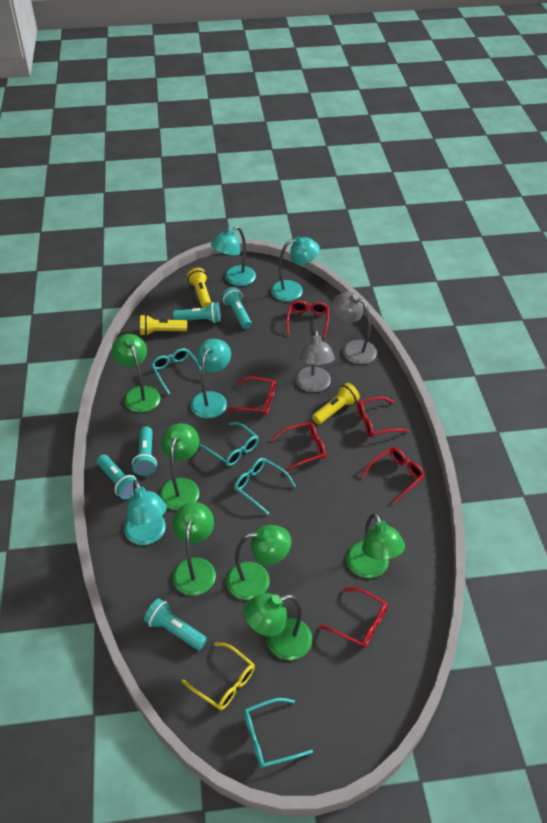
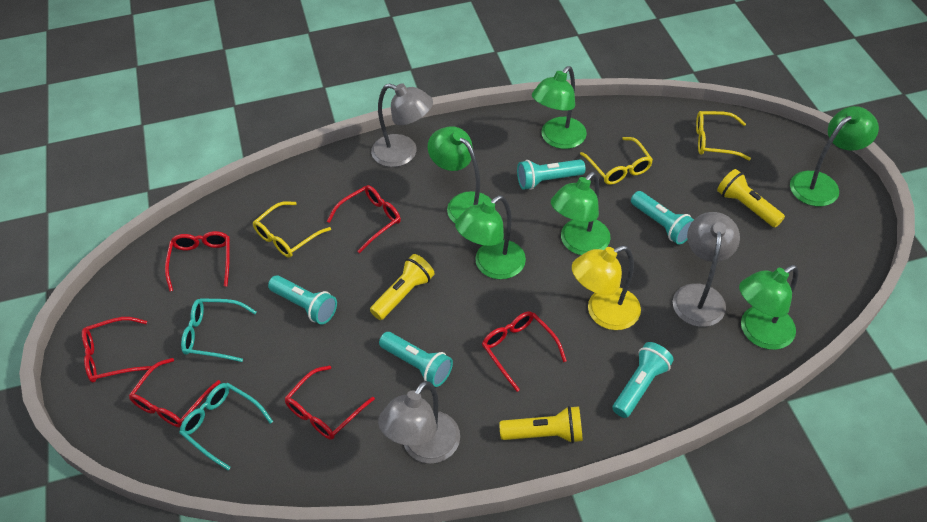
grey lamp: [296,330,335,392] [332,292,377,364] = 2 -> [371,83,433,167] [378,381,460,463] [673,212,740,327] = 3
turquoise glasses: [151,348,205,394] [199,422,258,466] [234,458,296,515] [244,698,313,768] = 4 -> [179,383,273,470] [181,298,256,362] = 2
turquoise lamp: [124,480,167,545] [190,339,231,418] [211,226,256,286] [271,236,320,301] = 4 -> none = 0
yellow glasses: [182,642,255,710] = 1 -> [253,201,331,258] [580,137,653,185] [696,111,751,161] = 3
yellow lamp: none = 0 -> [572,245,641,330] = 1

